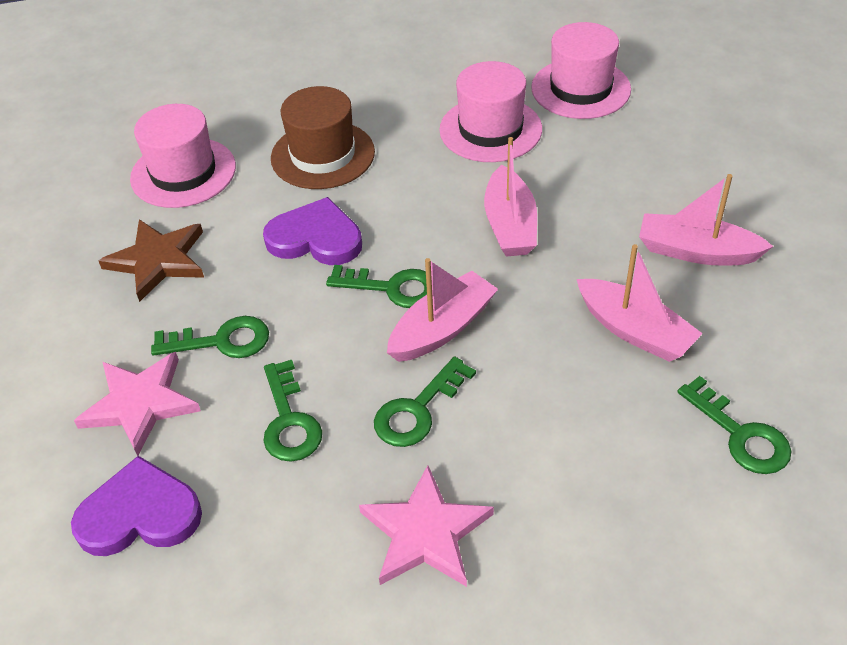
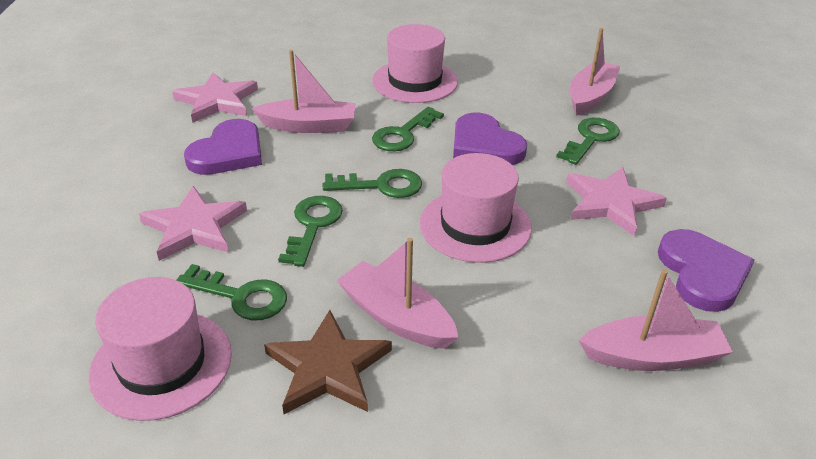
brown hat: [271,86,375,189] = 1 -> none = 0
pink star: [74,352,201,456] [359,465,494,587] = 2 -> [139,186,247,261] [172,72,258,123] [566,167,667,236] = 3
purple heart: [71,456,202,556] [263,197,362,265] = 2 -> [184,119,262,175] [453,113,527,165] [658,229,754,312] = 3

